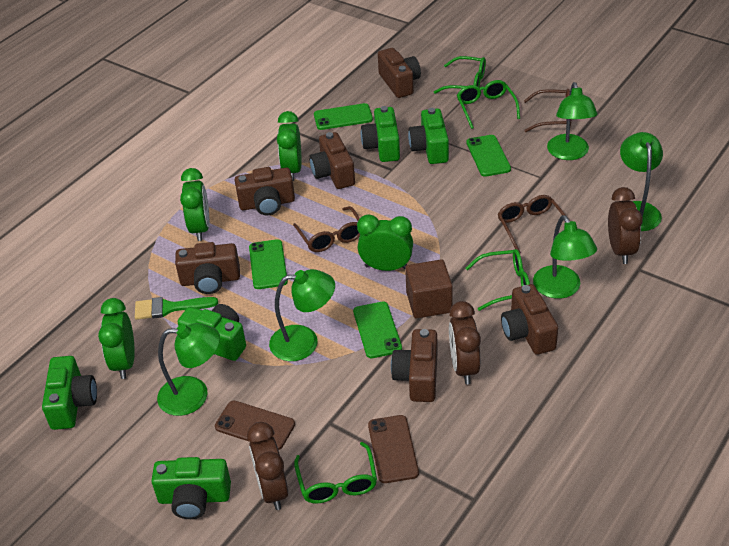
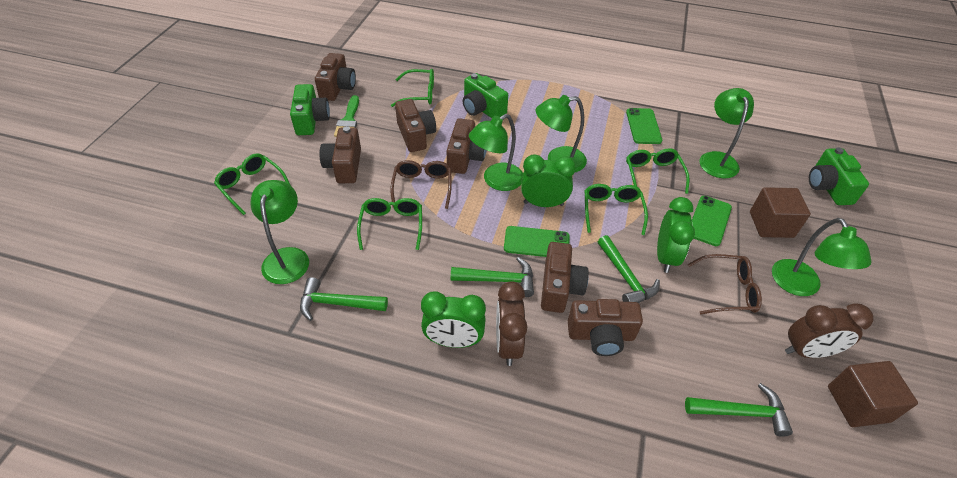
brown clock: [247,422,288,510] [449,301,481,384] [608,187,643,264] = 3 -> [496,281,527,366] [785,303,873,358] = 2
brown cube: [405,259,453,319] = 1 -> [750,187,811,238] [828,361,918,427] = 2
brown glasses: [293,206,360,252] [498,195,566,253] [524,89,571,132] = 3 -> [390,160,452,209] [687,254,762,314] = 2
brown phone: [215,401,295,450] [368,415,419,483] = 2 -> none = 0
green camera: [42,356,97,430] [151,457,231,519] [178,304,246,361] [361,106,400,162] [408,108,449,164] = 5 -> [290,84,330,135] [463,73,508,118] [809,147,869,205] = 3
green clock: [98,298,135,379] [180,168,209,241] [277,111,302,181] [357,214,413,271] = 4 -> [421,291,486,348] [521,154,576,207] [657,197,695,273] = 3
green glasses: [294,442,377,504] [434,56,486,94] [457,80,520,129] [466,249,530,311] = 4 -> [214,153,290,215] [357,198,422,250] [391,69,434,107] [585,184,648,235] [626,148,690,194] = 5
green hammer: none = 0 -> [300,277,388,321] [451,257,534,297] [598,235,660,303] [685,383,793,437] = 4
green phone: [249,239,288,289] [314,103,373,130] [353,301,402,358] [466,135,511,177] = 4 -> [504,226,570,257] [626,108,662,144] [692,196,732,246] = 3

